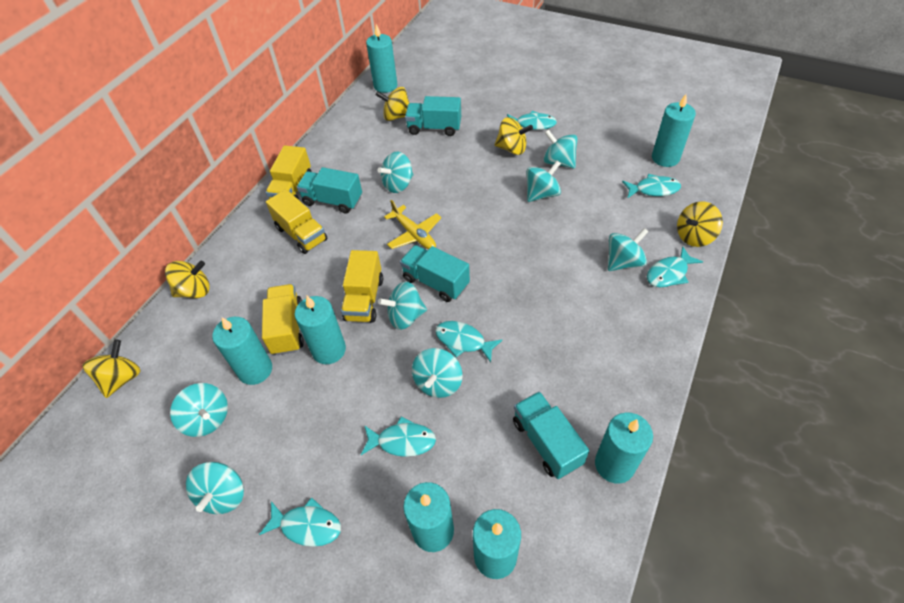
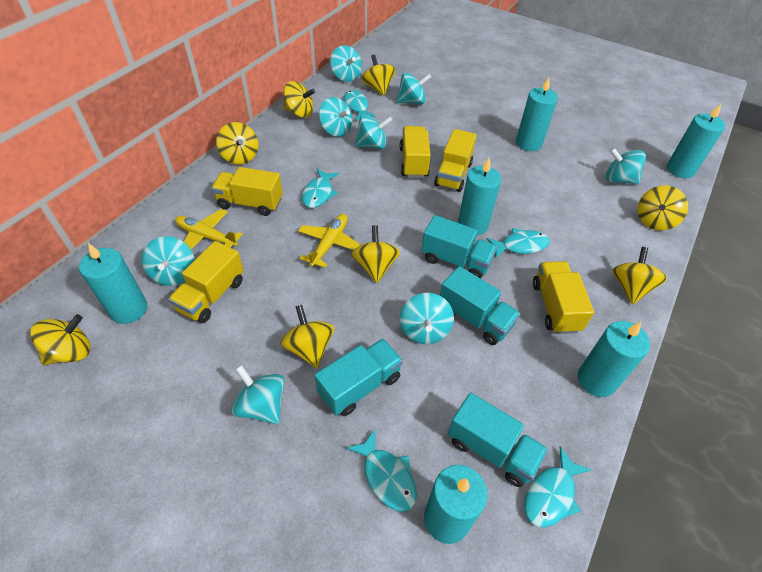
turquoise candle: [212,317,272,385] [294,296,346,364] [366,24,397,93] [403,482,454,552] [473,509,521,579] [595,412,653,484] [652,94,696,167] = 7 -> [79,243,147,324] [424,465,488,544] [458,158,502,236] [516,78,558,151] [578,321,650,397] [667,104,725,178] = 6
turquoise fish: [259,497,341,547] [361,416,436,457] [435,321,502,362] [507,111,557,130] [622,174,681,198] [647,246,703,287] = 6 -> [302,169,339,208] [344,90,376,120] [346,429,417,512] [487,228,550,258] [524,446,591,527] = 5
yellow plane: [384,200,441,249] = 1 -> [175,209,243,250] [298,214,361,268] = 2
yellow spinning top: [82,339,141,398] [165,261,210,298] [376,87,409,121] [495,117,533,155] [677,201,723,247] = 5 -> [30,314,90,365] [216,122,258,165] [280,305,334,368] [283,81,315,118] [351,225,400,283] [362,54,395,96] [612,247,667,304] [638,185,688,230] = 8
yellow truck: [262,284,304,355] [266,145,312,200] [266,189,328,254] [341,250,383,322] = 4 -> [168,241,244,323] [211,167,283,216] [400,126,431,178] [434,129,477,192] [533,261,594,334] = 5

